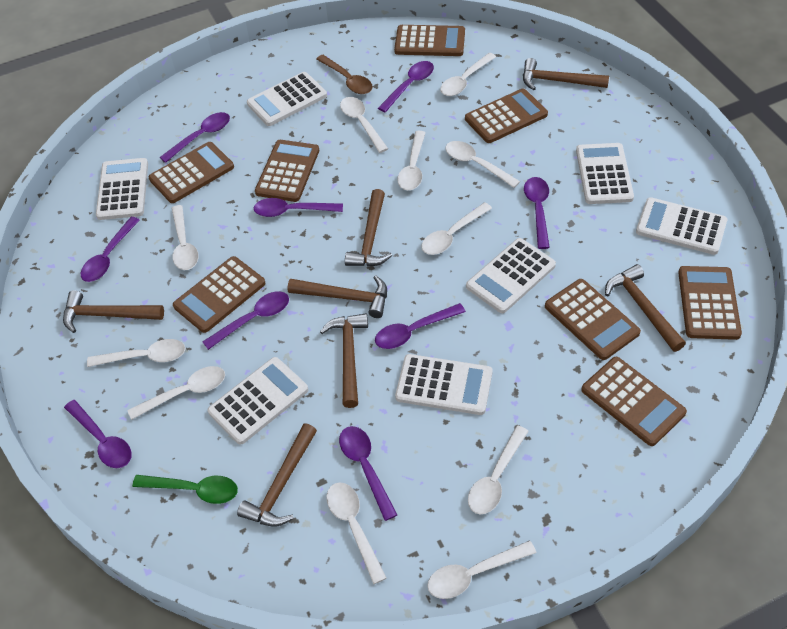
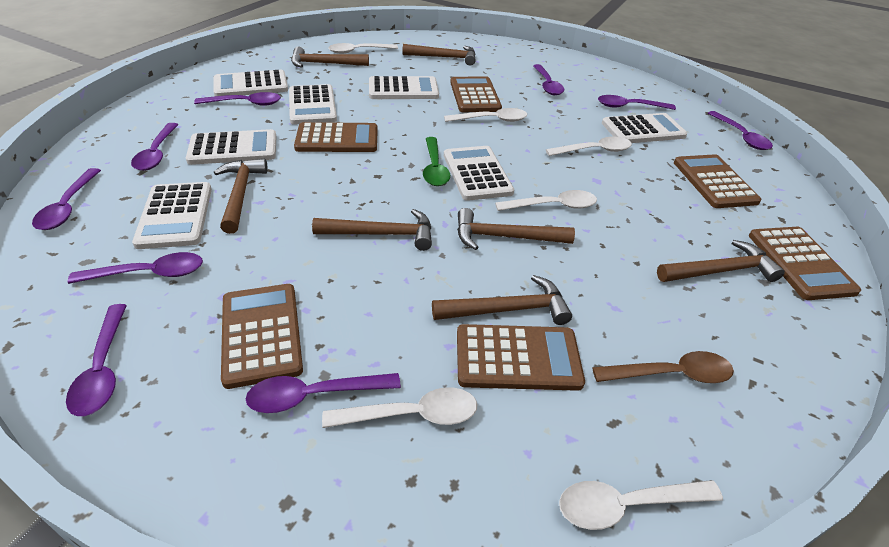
brown calculator: [149,142,234,203] [173,256,266,333] [255,140,319,202] [394,25,465,56] [465,89,548,143] [545,279,641,360] [581,357,687,446] [678,266,742,340] = 8 -> [221,284,303,389] [294,122,378,152] [450,76,502,112] [457,324,585,391] [674,154,761,208] [749,227,861,300] = 6
white spoon: [87,339,185,367] [127,366,225,420] [171,205,199,270] [326,482,387,584] [340,97,388,153] [397,131,426,190] [421,202,492,255] [427,540,536,599] [440,53,496,96] [446,141,520,188] [468,426,529,514] = 11 -> [322,387,477,428] [328,43,398,54] [444,108,527,122] [495,190,597,211] [546,137,632,156] [559,480,723,530] = 6

